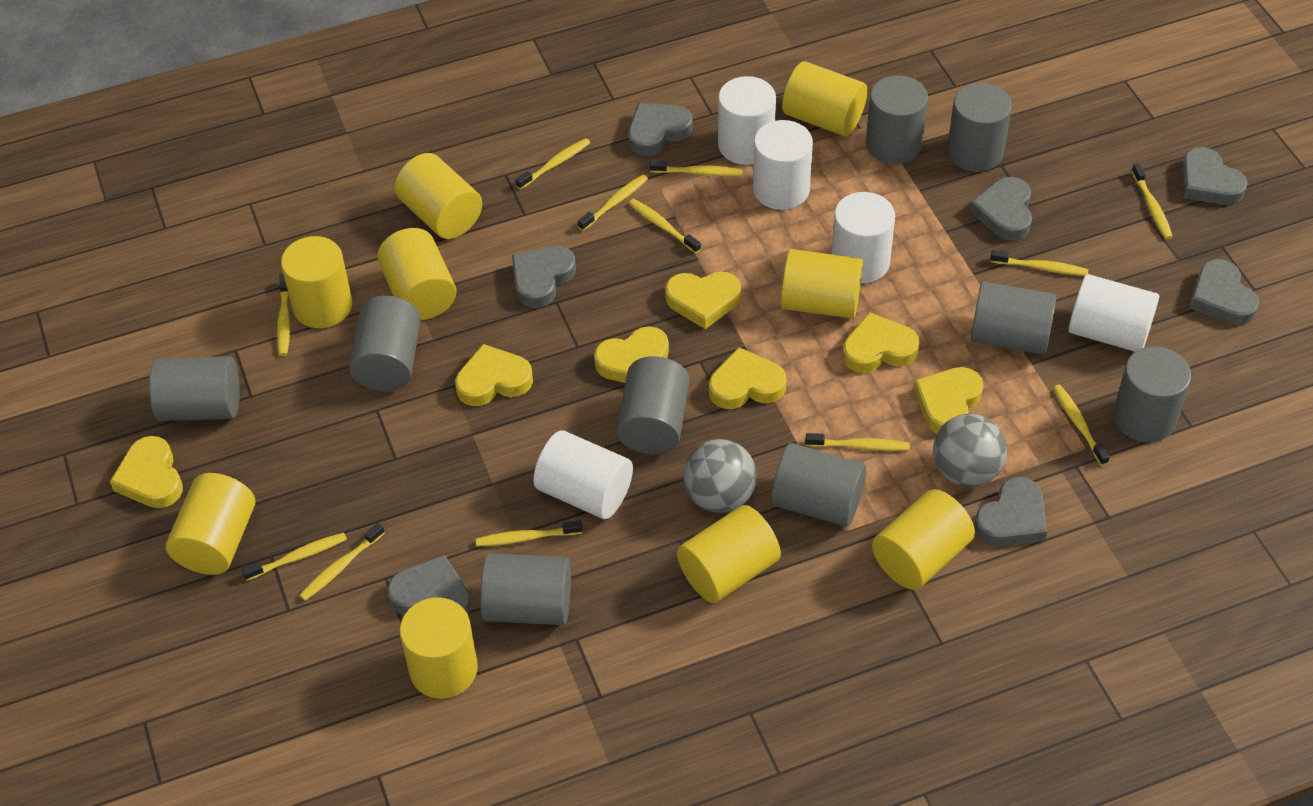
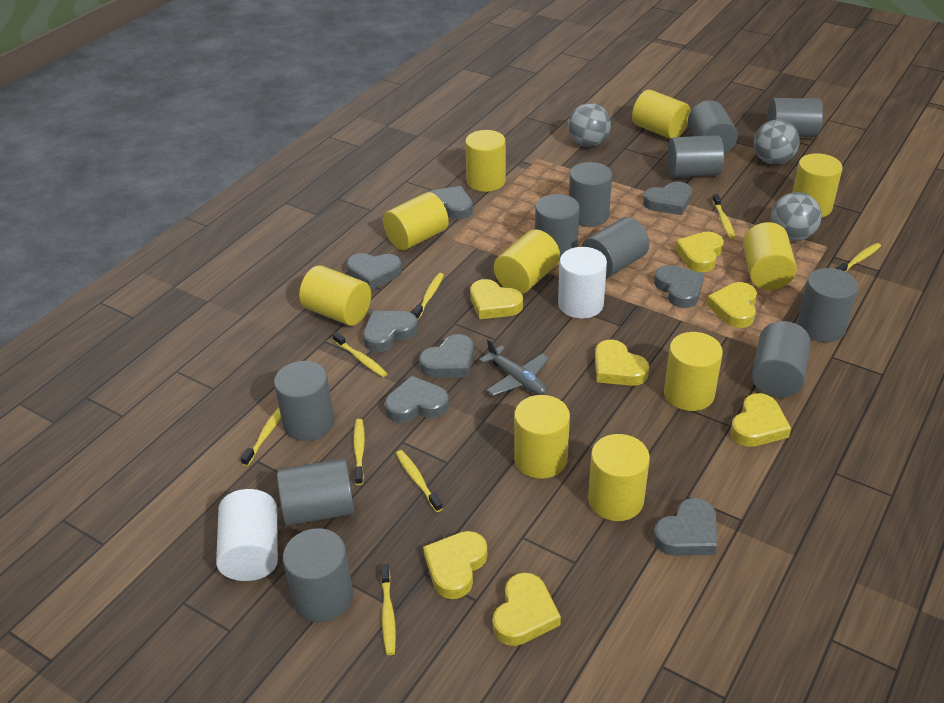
grey ball: [683,439,757,513] [933,414,1007,487] = 2 -> [568,103,611,147] [754,120,800,165] [771,192,822,241] = 3
grey cylinder: [149,356,240,421] [349,296,421,391] [480,553,571,625] [616,356,690,454] [771,443,866,527] [866,75,928,164] [947,83,1012,172] [971,282,1056,355] [1113,346,1191,442] = 9 -> [274,361,334,441] [277,458,355,526] [283,528,353,622] [535,194,580,261] [569,162,612,227] [582,217,649,278] [667,135,724,178] [688,100,738,154] [752,321,811,398] [768,98,823,137] [797,268,858,342] = 11
grey heart: [387,555,471,615] [512,246,576,308] [628,103,693,156] [970,177,1032,241] [974,477,1047,546] [1181,147,1248,205] [1189,259,1259,325] = 7 -> [347,253,402,290] [363,311,418,352] [385,376,449,423] [419,334,474,378] [430,186,473,220] [643,181,692,215] [653,498,717,556] [654,265,704,308] = 8
grey plane: none = 0 -> [479,338,549,396] = 1
white cylinder: [534,431,633,519] [718,76,776,165] [753,120,813,210] [831,192,895,284] [1069,274,1159,352] = 5 -> [216,489,278,581] [558,247,607,319] = 2
yellow cylinder: [166,473,255,575] [281,236,353,328] [377,228,457,320] [395,153,482,239] [400,597,478,699] [677,505,781,603] [781,249,863,319] [782,61,867,136] [872,489,975,590] = 9 -> [299,265,371,326] [383,192,449,250] [465,130,506,192] [494,229,560,294] [514,395,570,479] [588,434,650,521] [632,90,690,139] [664,332,723,411] [743,222,797,290] [792,153,843,218] = 10
yellow toothbrush: [242,532,347,581] [277,274,290,356] [299,523,385,601] [476,520,583,547] [515,138,590,190] [578,175,648,231] [629,199,701,253] [649,160,743,176] [805,433,910,451] [990,250,1088,276] [1053,384,1110,466] [1131,163,1173,239] = 12 -> [241,407,281,466] [332,332,388,377] [353,419,365,485] [381,564,396,655] [396,450,443,512] [413,273,444,320] [712,194,735,239] [836,243,881,272] = 8

